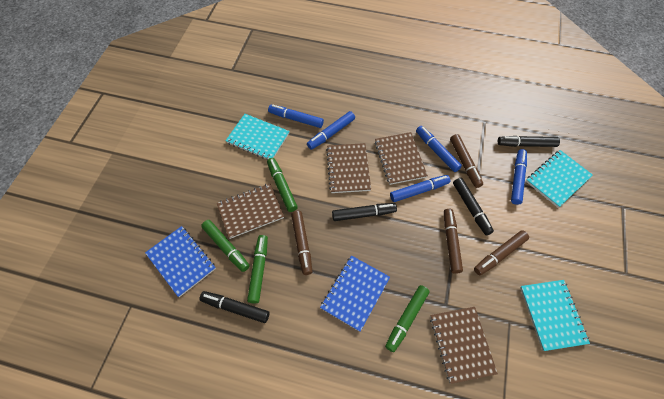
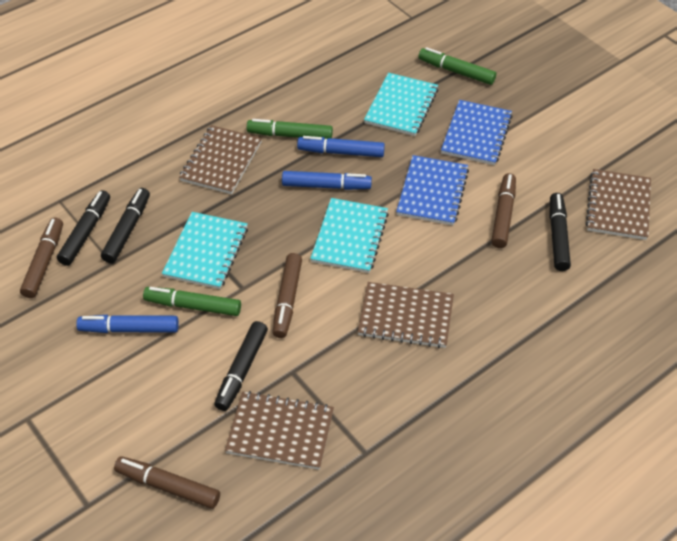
blue marker: [268,104,324,128] [307,111,355,150] [390,175,450,202] [416,126,462,172] [511,149,527,205] = 5 -> [76,315,179,333] [282,171,372,190] [297,136,385,157] = 3
green marker: [201,220,250,272] [247,235,268,304] [267,158,298,212] [385,285,430,352] = 4 -> [143,287,241,316] [247,119,333,139] [418,47,496,85] = 3

